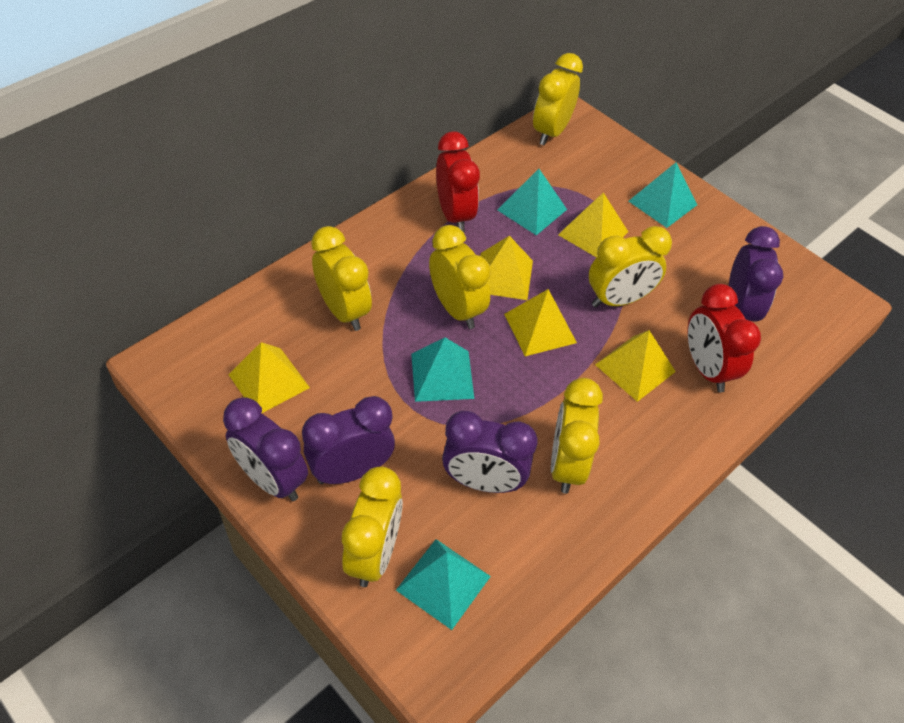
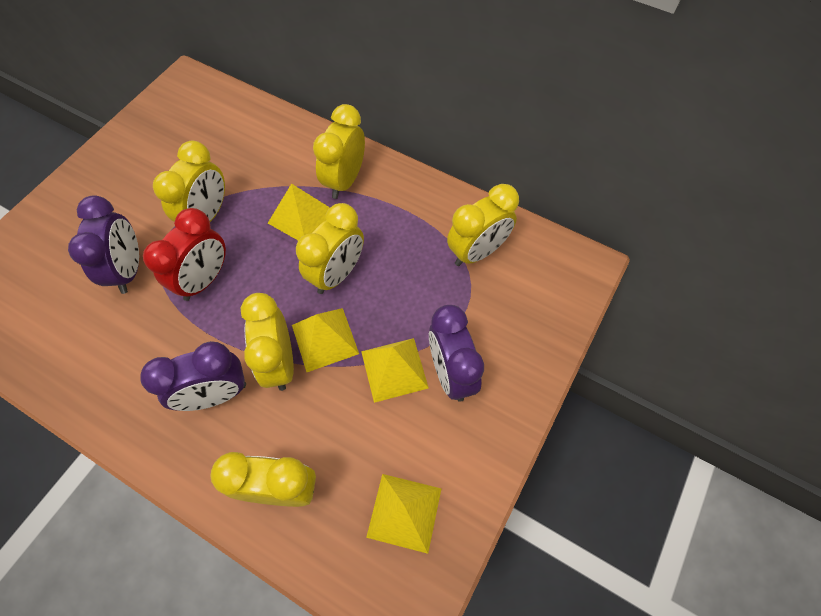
purple clock: [223,397,308,501] [302,396,395,484] [442,411,537,493] [728,226,783,322] = 4 -> [68,195,139,294] [140,341,246,411] [429,305,484,402] = 3
red clock: [436,131,480,232] [687,284,761,392] = 2 -> [143,208,226,301] = 1
turquoise pyramid: [396,539,491,630] [411,338,474,402] [498,169,567,235] [629,163,697,228] = 4 -> none = 0
yellow pyramid: [228,342,310,414] [480,236,533,300] [504,289,577,356] [558,192,628,258] [595,330,676,402] = 5 -> [268,184,330,241] [292,308,359,372] [361,338,429,403] [366,474,441,554] = 4

